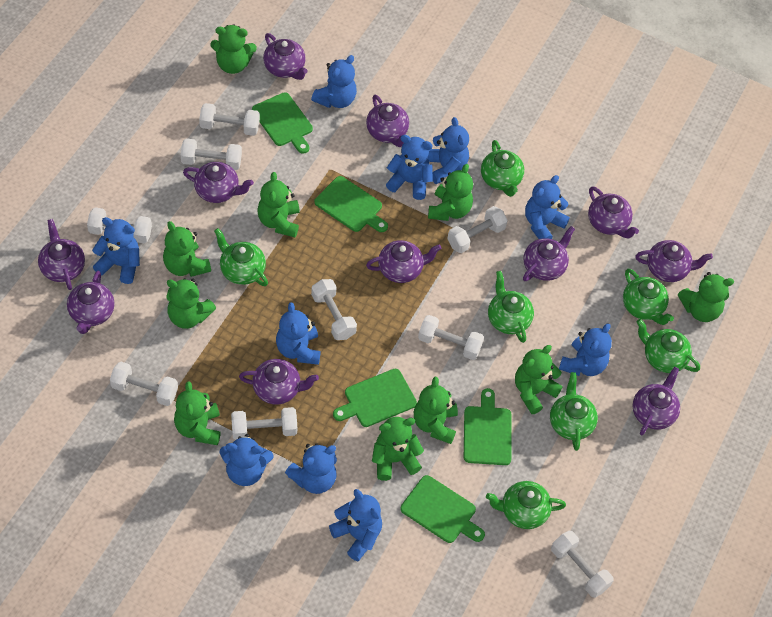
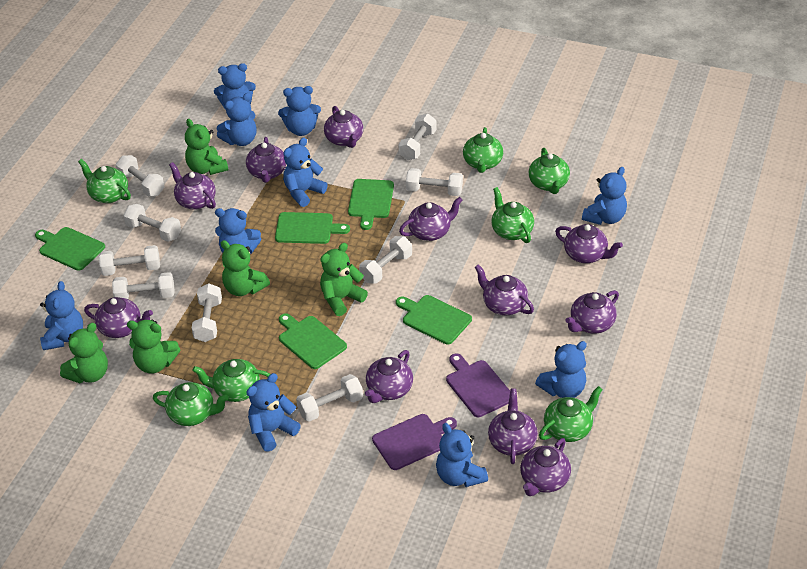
green teddy bear: [163,221,211,277] [166,278,216,329] [174,381,221,445] [210,24,257,74] [257,172,300,237] [372,417,424,481] [414,377,458,444] [428,164,473,221] [515,345,563,414] [678,272,734,322] = 10 -> [60,323,108,383] [127,320,181,374] [185,119,228,175] [221,240,270,296] [320,243,368,316] = 5
purple cutting board: none = 0 -> [372,414,457,470] [446,353,510,417] = 2

